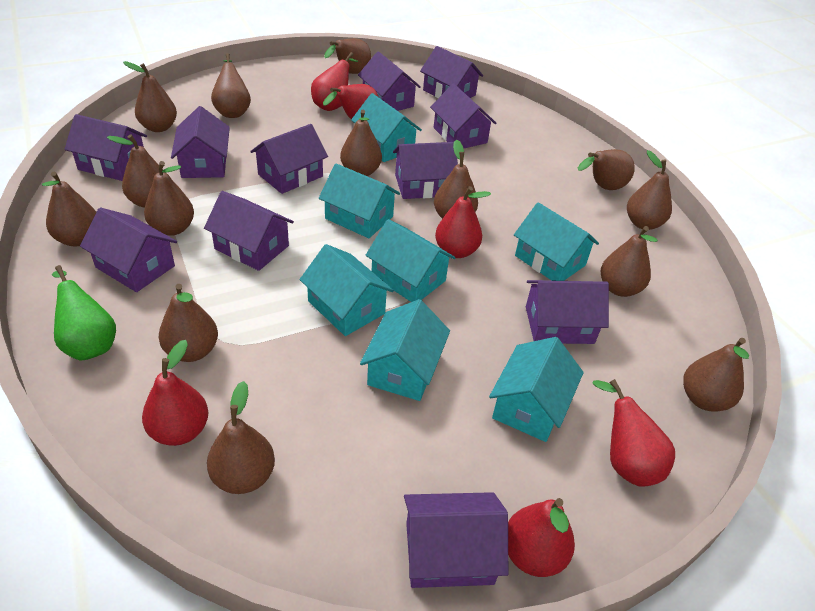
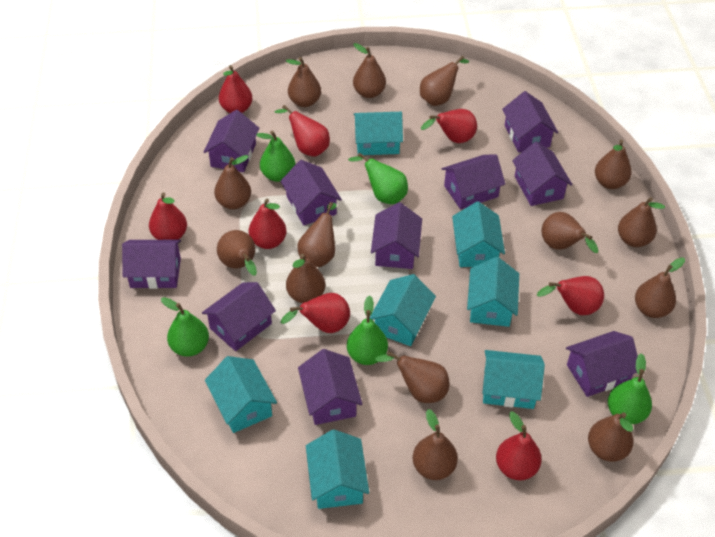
green pear: [52,265,116,361] = 1 -> [161,297,209,357] [256,131,296,182] [347,295,388,365] [348,152,408,204] [608,353,652,424] = 5
purple house: [65,114,147,181] [80,208,177,292] [171,106,230,178] [204,191,294,271] [250,124,328,194] [358,51,421,111] [393,142,458,199] [404,492,508,588] [420,46,483,98] [430,84,496,148] [526,280,609,344] = 11 -> [122,240,181,289] [202,282,276,351] [203,110,259,172] [280,160,342,225] [298,349,362,425] [371,202,422,269] [442,154,505,209] [502,91,558,153] [512,142,573,206] [566,331,638,397] = 10
red pear: [142,340,208,446] [311,52,358,111] [323,84,378,119] [435,186,491,258] [508,498,575,577] [593,379,675,487] = 6 -> [149,192,187,240] [219,65,252,113] [249,199,287,249] [275,105,330,157] [281,293,350,333] [421,109,477,143] [496,411,542,480] [537,276,604,315] = 8

